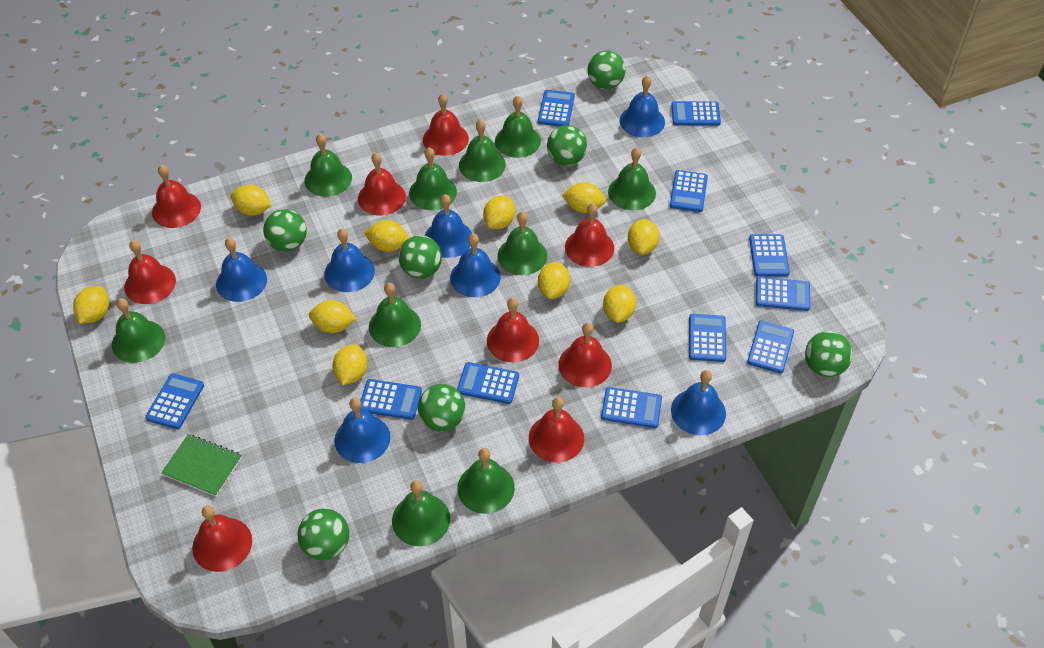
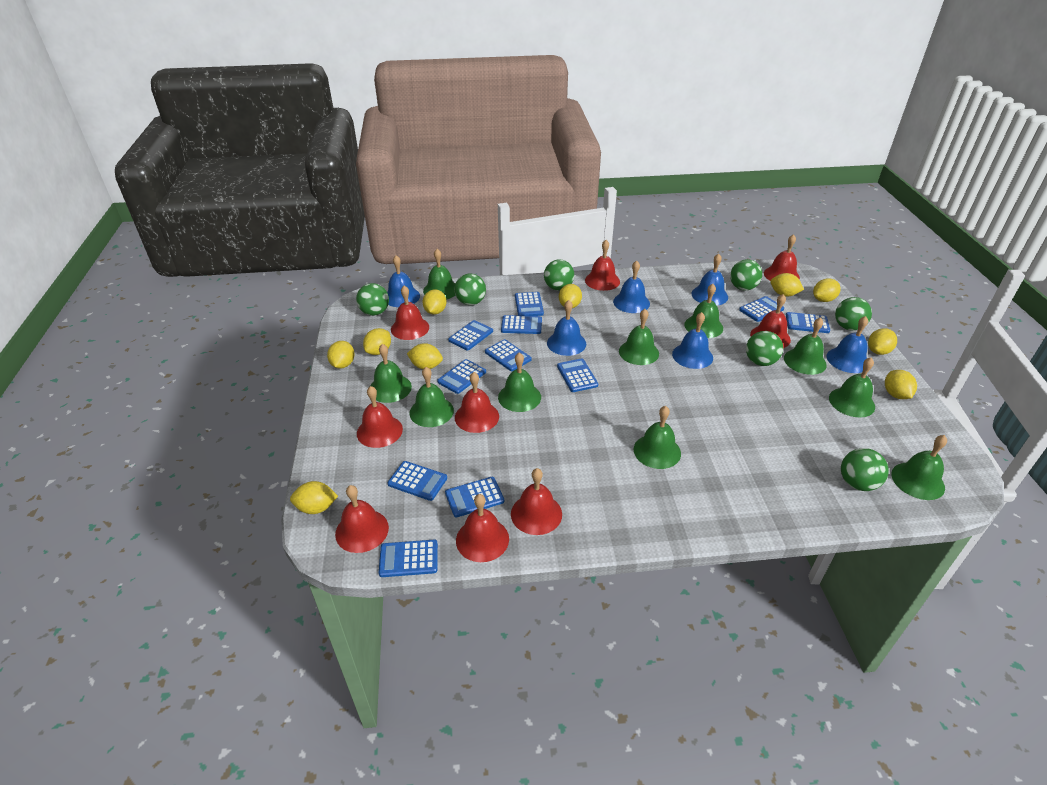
blue bell: [216,238,267,302] [324,228,375,292] [334,398,390,463] [424,194,472,258] [450,234,501,297] [620,75,665,137] [671,370,726,435] = 7 -> [387,255,420,307] [547,300,586,356] [613,261,650,313] [672,312,713,369] [692,254,728,305] [827,316,868,373] = 6
green notebook: [161,434,242,497] = 1 -> none = 0

